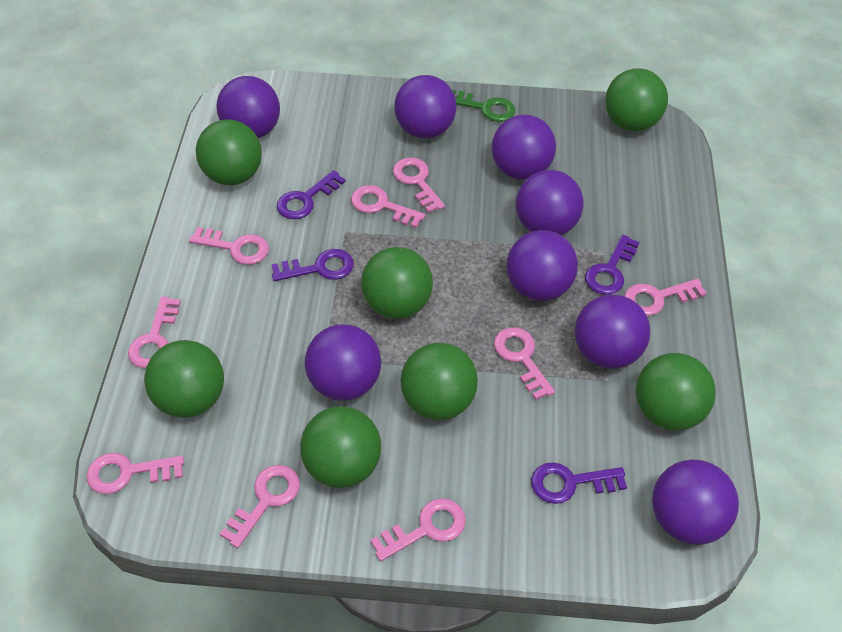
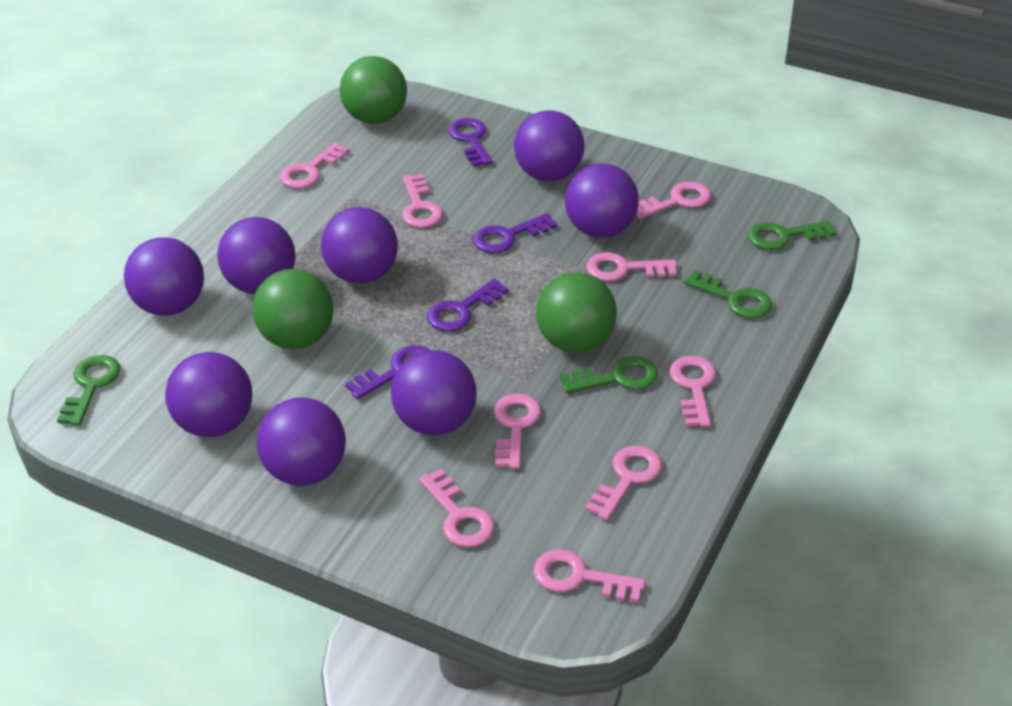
green ball: [144,340,224,418] [196,120,262,185] [300,406,381,488] [361,247,433,319] [400,343,478,420] [605,68,668,131] [636,353,716,431] = 7 -> [252,269,334,349] [340,56,407,124] [536,272,617,353] = 3
green key: [451,89,515,122] = 1 -> [57,355,121,426] [561,356,658,393] [684,270,772,318] [748,220,836,250] = 4

